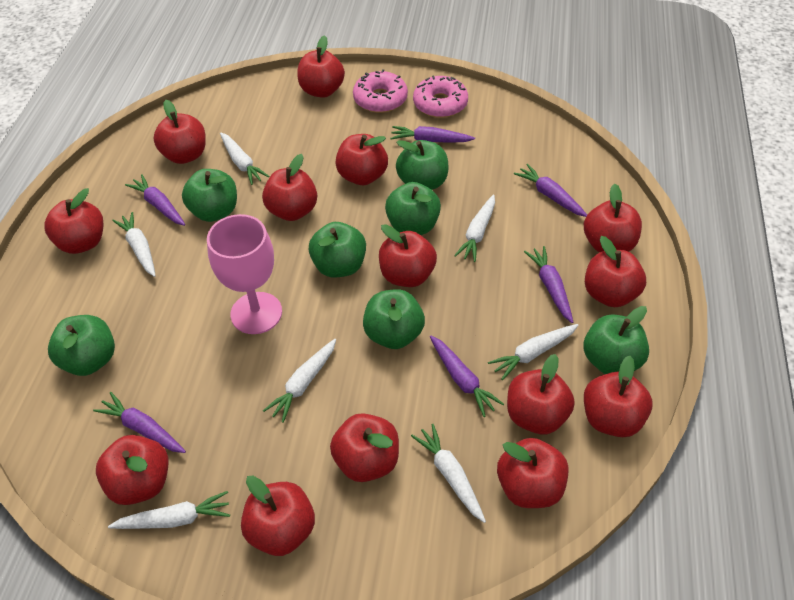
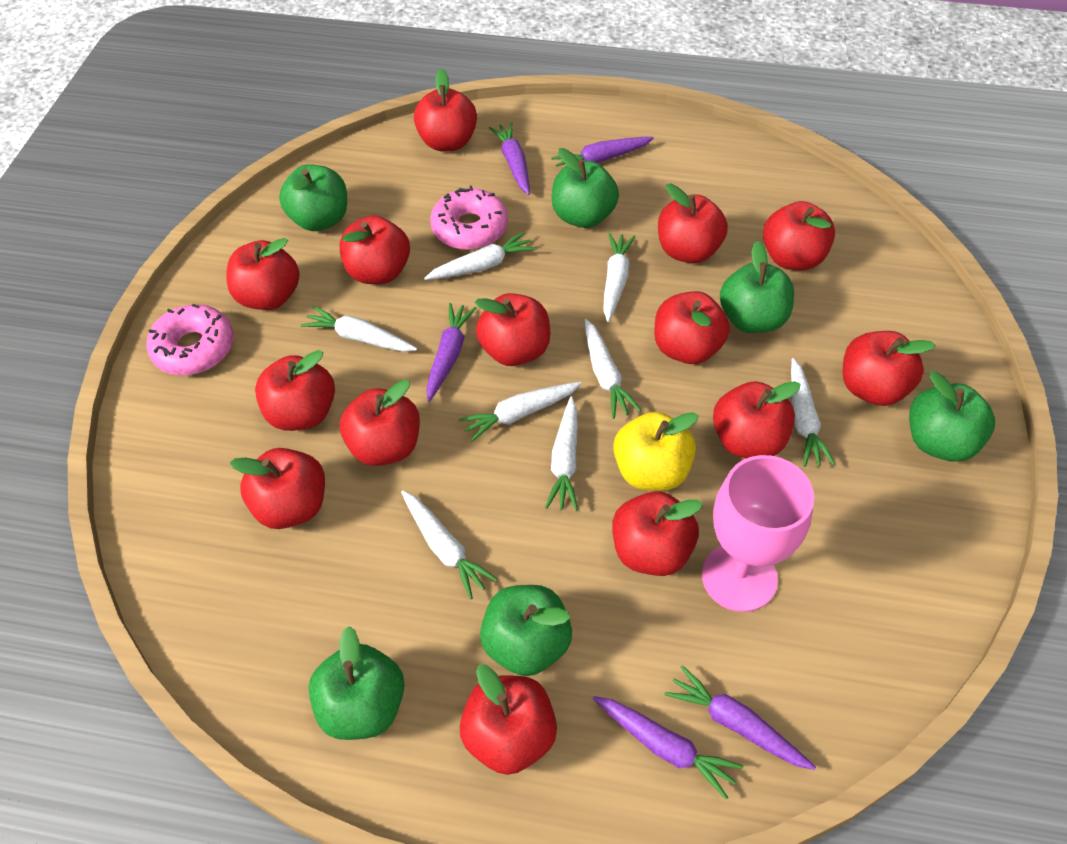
green apple: [48,315,115,376] [182,169,237,222] [309,222,366,277] [363,289,425,349] [385,182,441,235] [396,140,448,190] [583,306,649,374] = 7 -> [279,164,347,231] [308,626,405,740] [480,585,572,676] [552,148,619,228] [720,241,794,333] [909,371,995,462] = 6
purple carrot: [93,392,186,453] [125,174,185,226] [390,126,475,143] [430,336,504,417] [514,164,587,217] [524,246,573,323] = 6 -> [426,303,476,402] [489,122,530,195] [551,137,654,167] [593,696,743,800] [664,665,816,770] = 5
white carrot: [108,491,230,529] [112,212,156,277] [220,133,269,185] [263,339,336,423] [411,424,486,523] [454,194,495,262] [488,324,579,380] = 7 -> [301,306,417,352] [401,490,497,599] [424,232,536,280] [459,382,582,442] [545,396,578,511] [584,319,641,419] [603,233,636,322] [791,358,835,467] = 8
yellow apple: none = 0 -> [613,412,698,491] = 1

